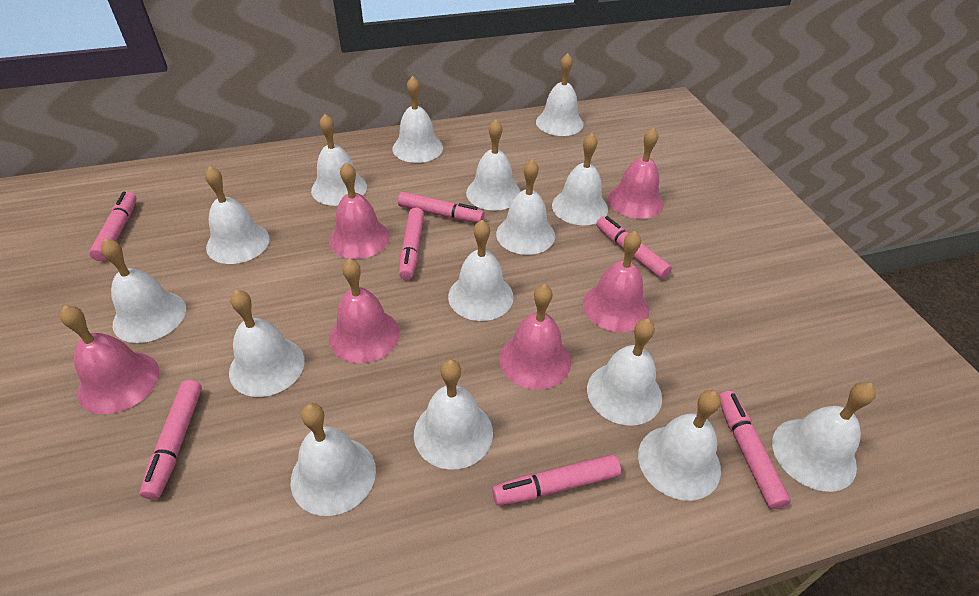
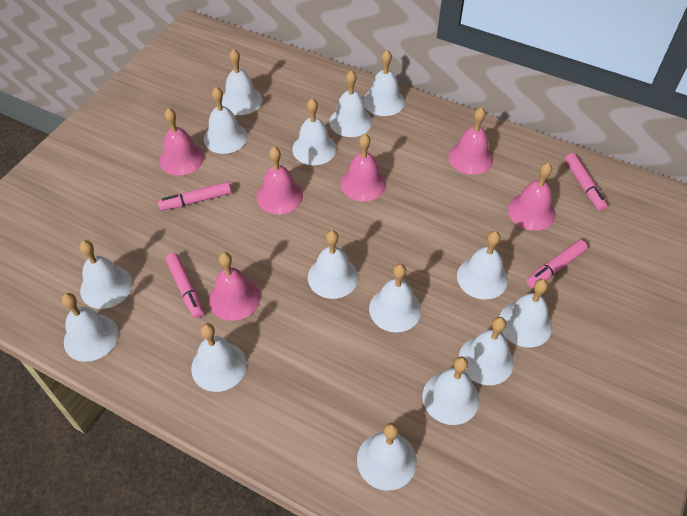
pink marker: [89,192,137,261] [140,380,202,500] [398,192,484,223] [399,208,424,280] [492,454,621,506] [596,216,672,279] [719,391,791,509] = 7 -> [158,182,231,211] [165,253,204,318] [526,240,587,288] [565,153,608,211] = 4

